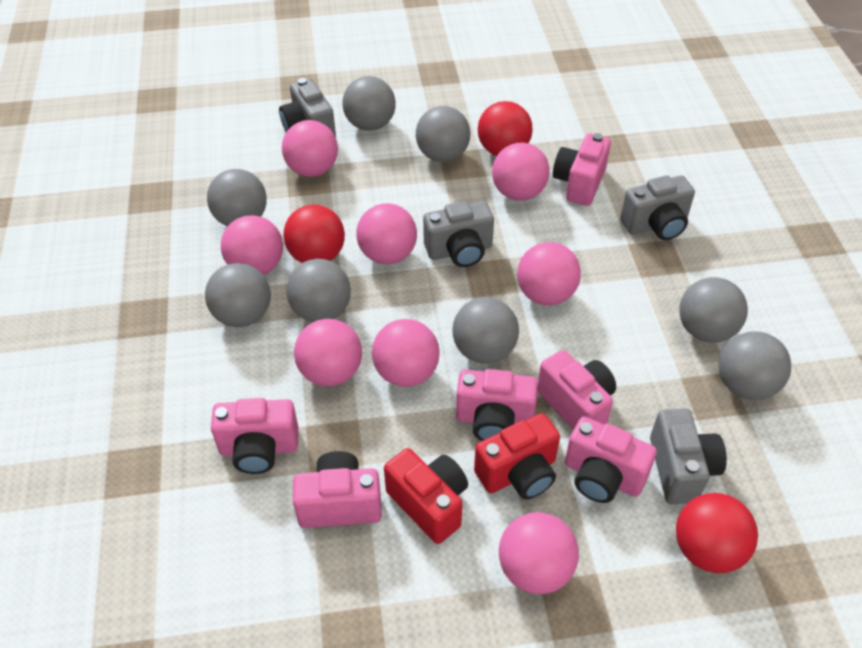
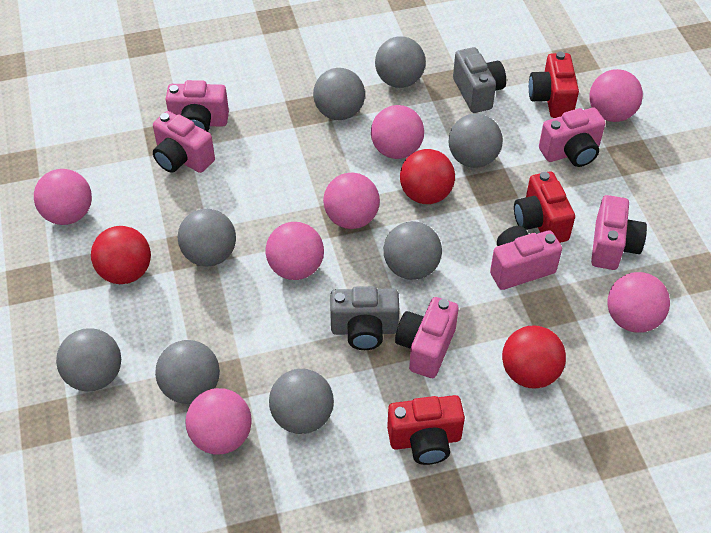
grey camera: [279,78,336,138] [423,201,494,267] [620,175,695,240] [650,408,727,504] = 4 -> [330,286,399,350] [453,47,506,113] = 2
pink ball: [221,215,283,275] [282,120,338,177] [294,319,362,386] [356,203,417,264] [372,319,440,387] [492,143,549,201] [499,512,579,594] [517,242,581,305] = 8 -> [34,169,92,225] [185,388,252,455] [265,222,324,280] [323,172,380,229] [371,105,424,159] [589,69,643,122] [607,272,670,333] = 7
red camera: [384,448,468,544] [474,413,560,499] = 2 -> [387,395,465,465] [514,171,575,243] [529,52,579,118] = 3

